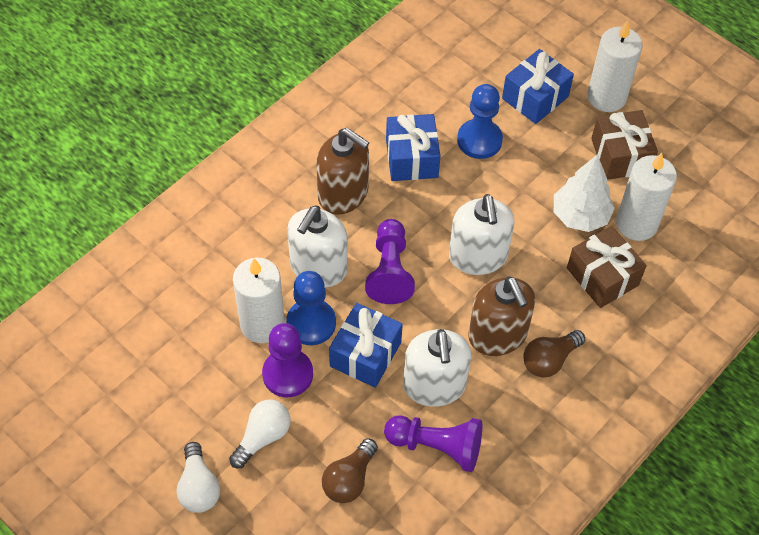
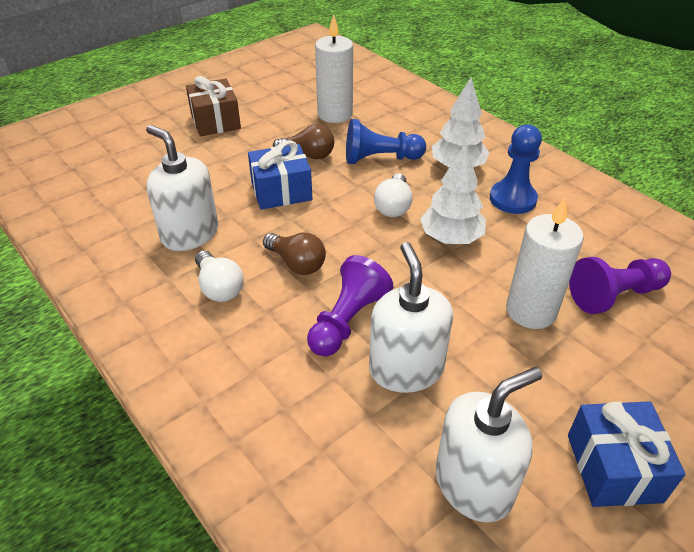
blue gift: [329,303,403,388] [386,114,440,181] [502,49,574,124] = 3 -> [248,140,312,210] [568,401,685,507] = 2
brown gift: [567,226,646,308] [591,110,658,180] = 2 -> [186,76,241,136] = 1
brown soap dispenser: [316,128,369,215] [468,276,535,356] = 2 -> none = 0
purple pawn: [262,323,313,397] [365,219,415,304] [384,415,482,472] = 3 -> [307,255,393,356] [569,257,671,314] = 2
white candle: [233,258,285,343] [587,20,642,112] [616,153,677,241] = 3 -> [315,15,353,123] [506,197,584,329] = 2
white tree: [554,154,615,232] = 1 -> [420,143,486,244] [432,77,490,167] = 2

